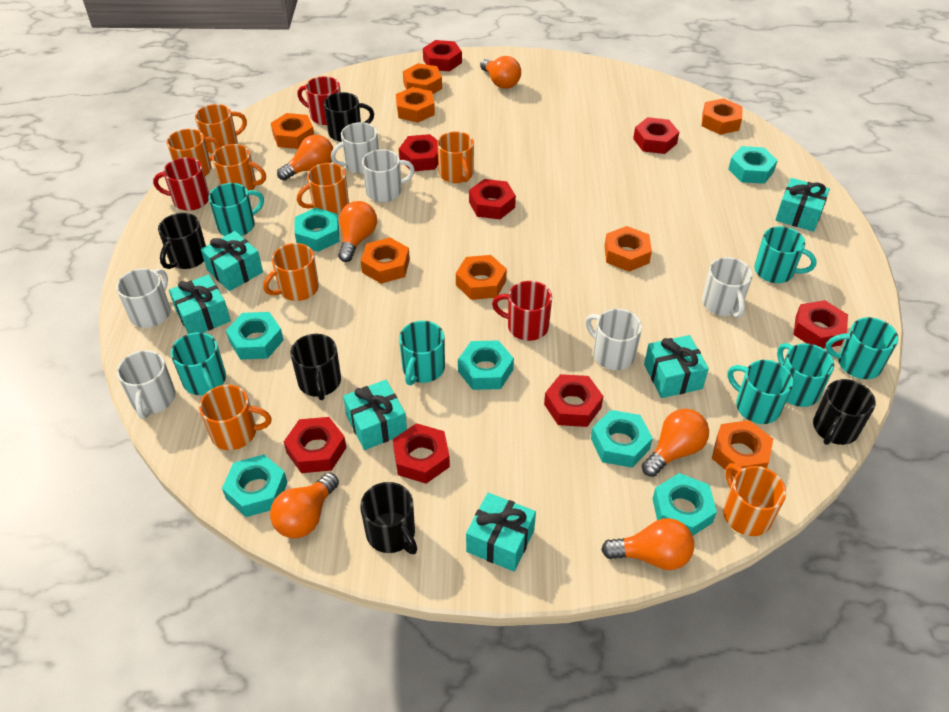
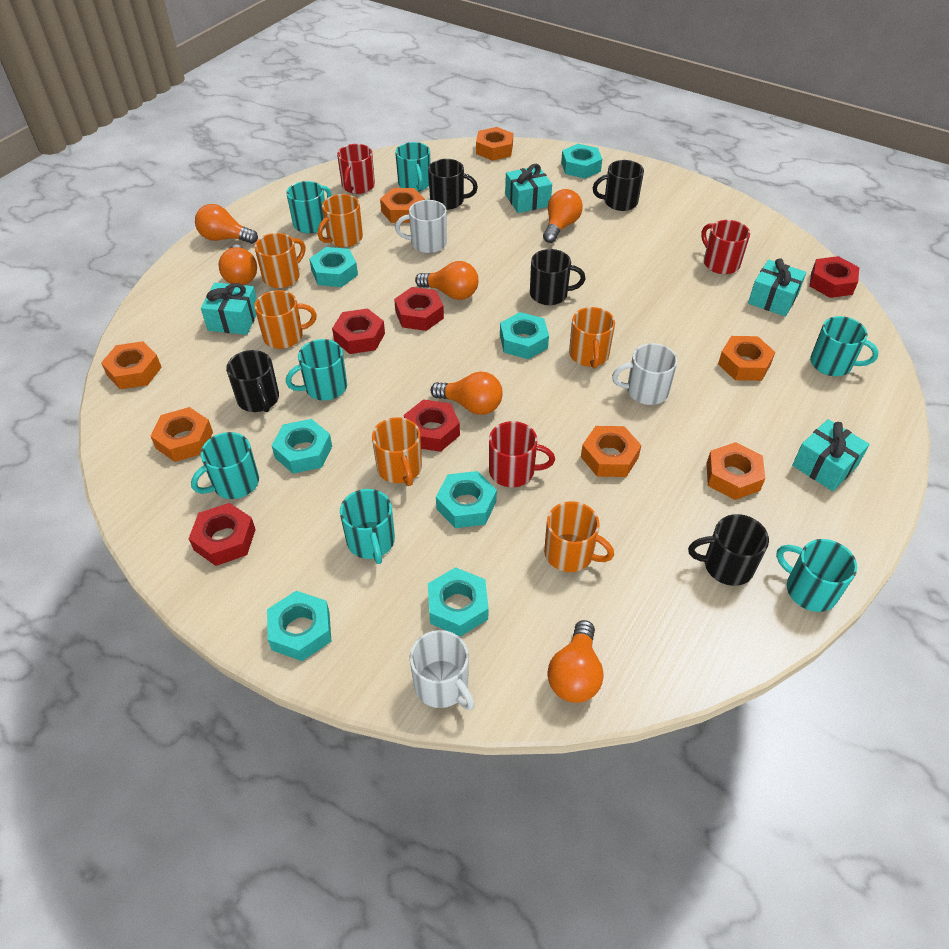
orange mug: [167,129,221,176] [195,104,247,154] [199,385,272,450] [212,144,266,191] [263,243,319,301] [297,163,349,215] [437,131,474,183] [723,463,786,536] = 8 -> [254,233,305,288] [254,290,317,349] [318,194,363,247] [372,417,422,486] [544,501,614,572] [569,307,615,368] = 6
orange nut: [271,113,314,149] [361,238,410,284] [396,87,435,123] [403,63,442,94] [456,255,507,300] [605,226,652,272] [702,98,743,135] [712,420,773,477] = 8 -> [101,341,162,389] [150,407,213,462] [380,188,425,223] [476,127,513,161] [581,426,641,477] [706,442,765,500] [718,336,775,381] = 7
red nut: [284,417,347,473] [393,423,450,484] [399,134,438,171] [423,40,462,71] [469,179,516,219] [544,374,603,427] [633,117,679,154] [793,300,848,348] = 8 -> [188,503,256,566] [332,308,385,354] [394,287,444,331] [404,399,460,452] [809,256,859,298] = 5
turquoise gift: [169,274,231,334] [201,231,263,291] [343,380,407,450] [466,493,536,572] [644,335,709,398] [775,178,830,232] = 6 -> [201,282,257,335] [505,164,552,213] [748,258,806,317] [792,419,870,491] = 4
white mug: [116,268,171,328] [117,350,176,419] [331,122,379,174] [362,149,415,202] [585,309,642,370] [702,257,753,318] = 6 -> [395,200,447,253] [410,630,475,710] [612,343,678,405] = 3

